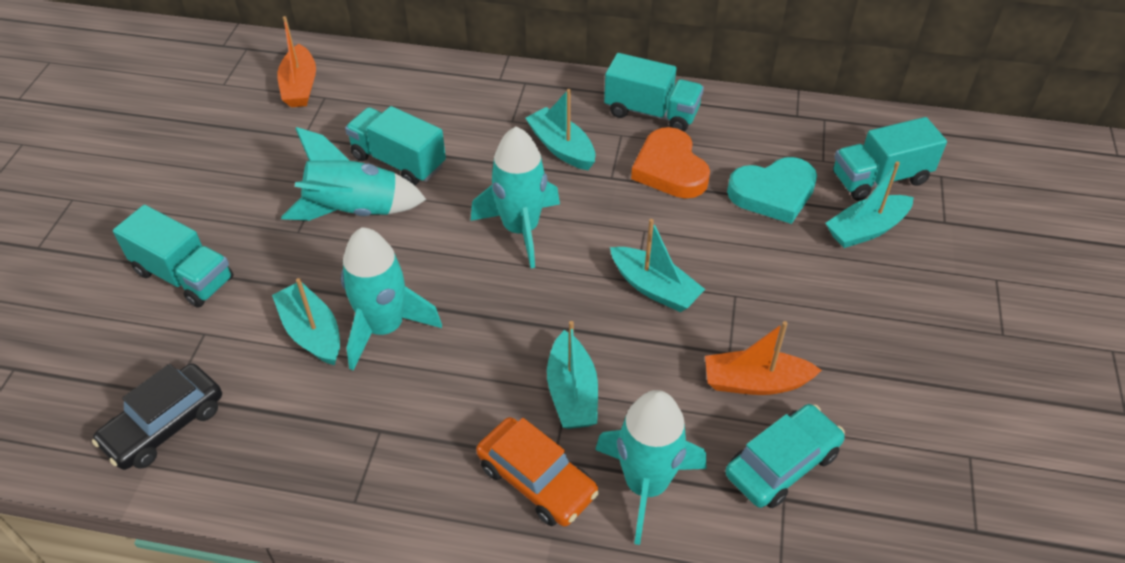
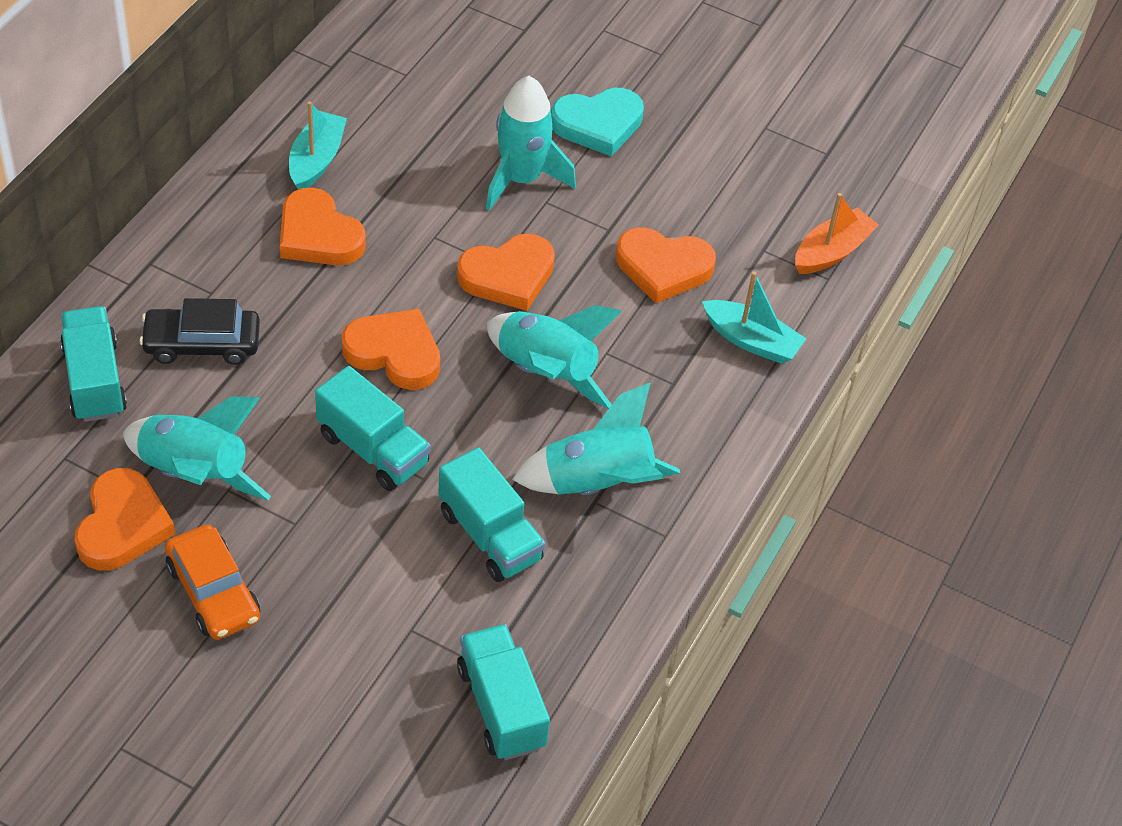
orange boat: [277,16,316,107] [705,321,822,395] = 2 -> [795,193,879,274] = 1
orange heart: [631,127,710,198] = 1 -> [74,468,175,571] [280,188,366,266] [342,309,440,390] [457,234,555,311] [616,227,716,303] = 5
turquoise boat: [272,278,340,365] [525,89,595,170] [547,321,598,429] [610,219,705,312] [826,161,914,248] = 5 -> [289,101,347,190] [702,272,806,364] = 2
turquoise car: [725,404,845,508] = 1 -> none = 0

